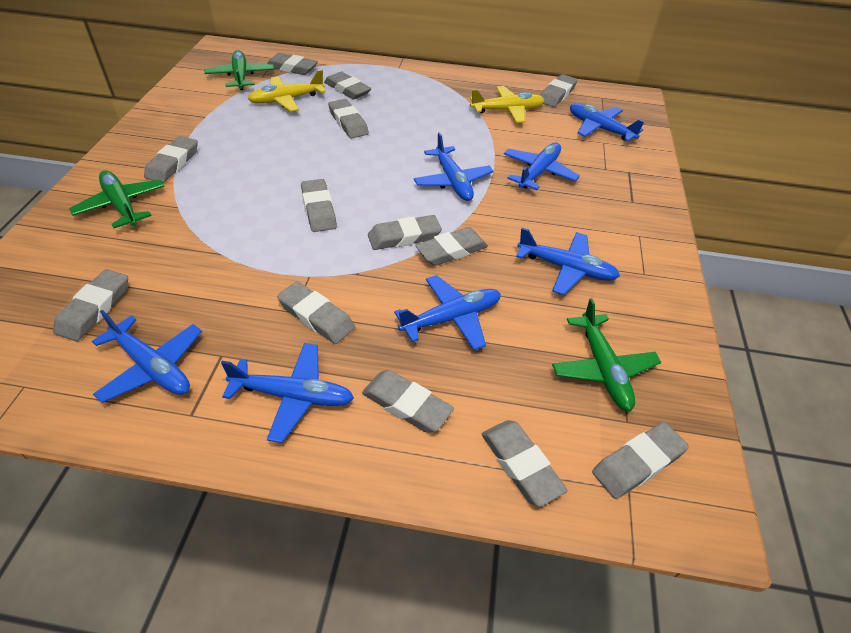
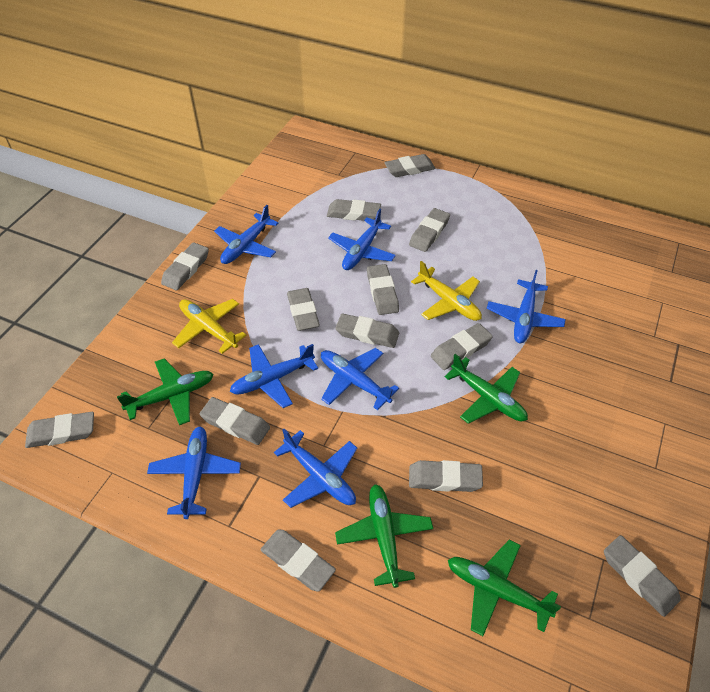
green plane: [69,170,164,228] [204,50,274,90] [552,298,661,411] = 3 -> [117,358,213,425] [335,484,433,588] [444,354,528,424] [448,540,561,636] = 4

